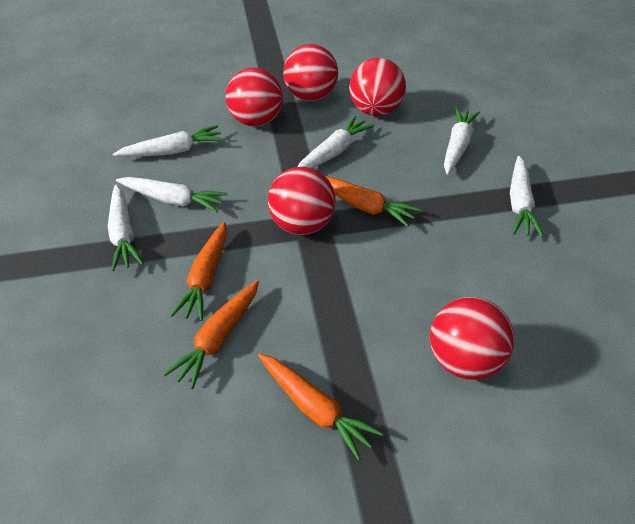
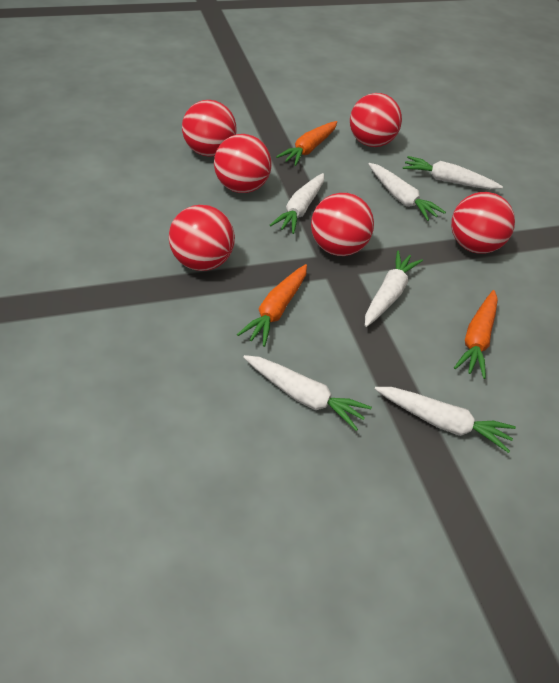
orange carrot: [163,280,259,389] [170,222,227,321] [258,354,384,461] [324,175,421,227] = 4 -> [237,264,307,347] [276,121,337,166] [454,290,498,379] = 3
red ball: [226,68,283,127] [268,167,336,235] [283,44,338,101] [349,58,406,116] [430,297,514,380] = 5 -> [169,205,235,271] [182,100,237,157] [214,134,272,193] [311,193,374,256] [350,93,402,147] [451,192,515,254] = 6

